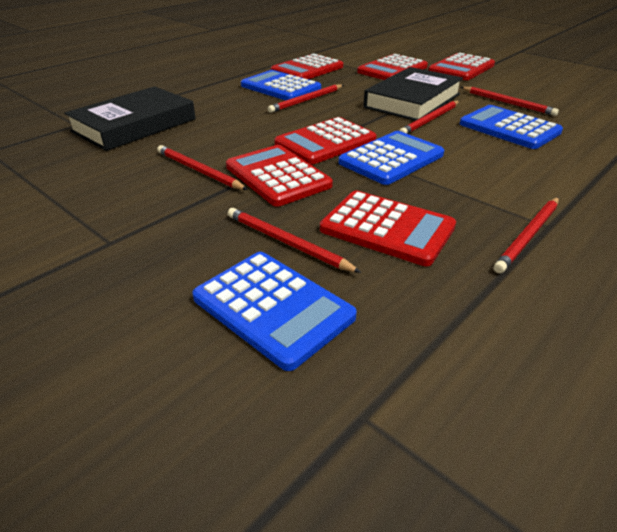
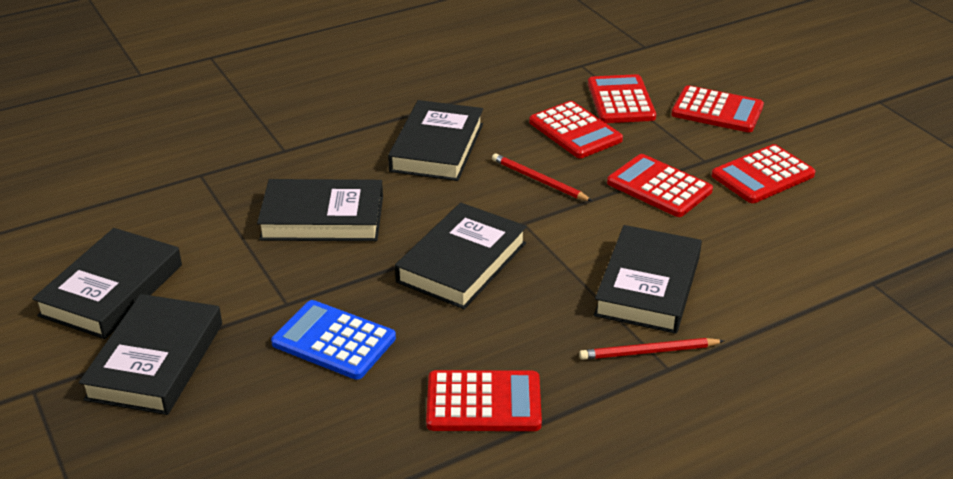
black book: [64,86,196,151] [363,67,463,121] = 2 -> [32,228,182,339] [79,294,222,415] [257,179,383,241] [388,100,483,181] [395,203,527,309] [594,225,702,334] = 6
blue calculator: [192,252,357,371] [241,70,321,100] [339,131,444,185] [460,105,563,149] = 4 -> [271,300,396,380] = 1
red pencil: [157,145,248,190] [228,208,361,273] [267,85,343,113] [399,101,459,134] [461,87,559,116] [494,197,559,273] = 6 -> [492,153,592,201] [579,338,724,360] = 2

